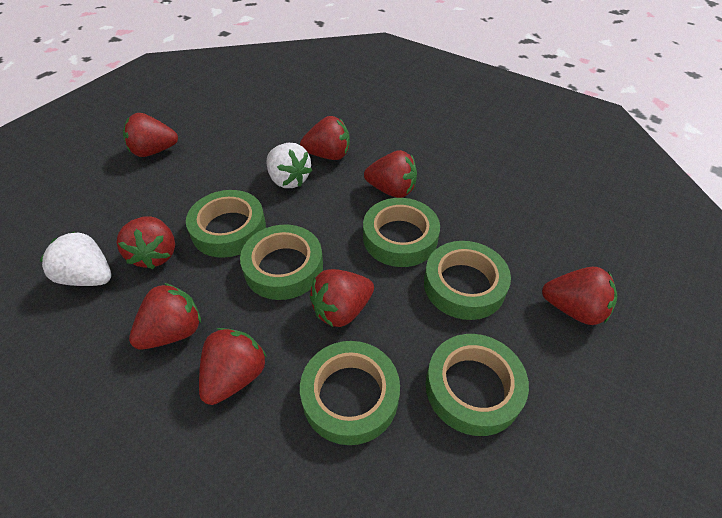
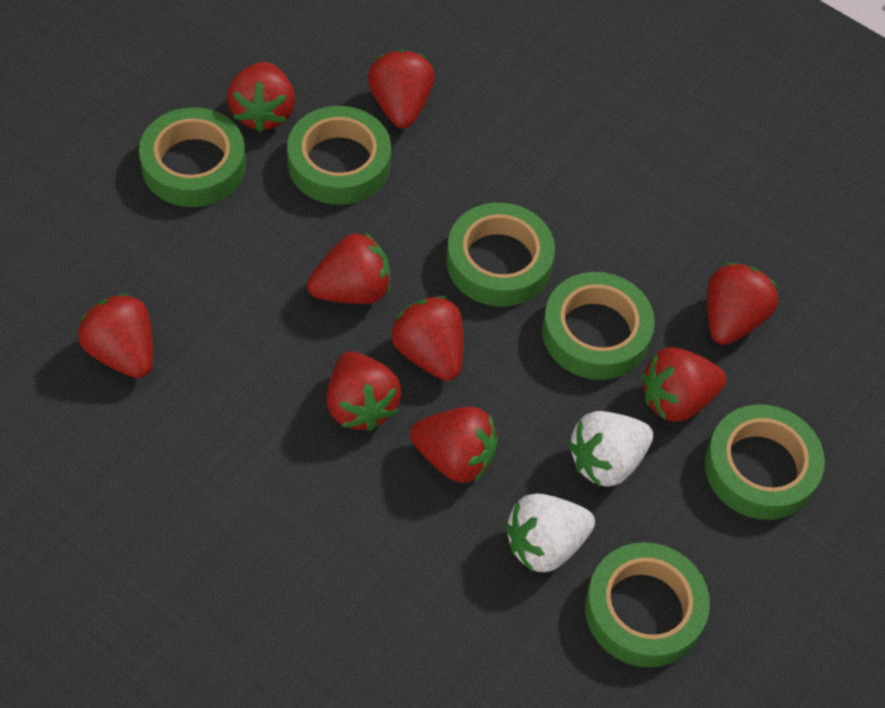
red strawberry: [116,216,175,269] [123,113,178,157] [129,283,201,349] [199,328,267,405] [300,116,350,160] [309,269,374,327] [364,150,417,198] [542,267,617,325] = 8 -> [78,293,153,378] [227,62,295,132] [307,233,390,304] [327,351,401,431] [368,50,435,128] [391,296,463,381] [410,407,498,483] [642,347,726,422] [707,263,778,345] = 9

